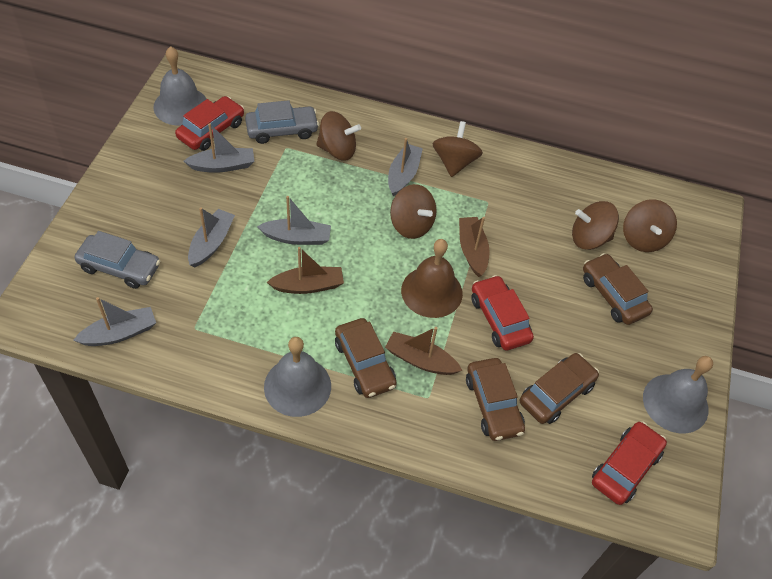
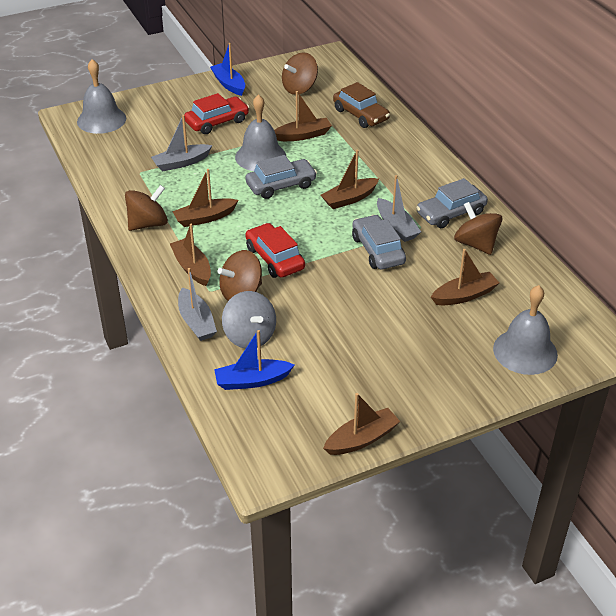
blue boat: none = 0 -> [210,43,245,96] [214,330,295,390] = 2
brown bell: [401,239,463,318] = 1 -> none = 0
brown boat: [266,247,344,294] [385,327,463,375] [459,217,490,277] = 3 -> [170,224,211,286] [172,169,239,227] [274,91,332,141] [321,150,379,209] [323,393,400,455] [431,249,499,305] = 6
brown car: [335,318,397,398] [466,358,525,441] [520,353,599,424] [583,253,653,325] = 4 -> [333,82,390,128] = 1
brown spinning top: [316,111,361,161] [390,184,437,239] [432,121,483,177] [572,201,619,250] [623,199,677,252] = 5 -> [125,185,168,231] [217,250,262,301] [282,52,318,95] [454,202,503,255] = 4
grey boat: [73,297,156,346] [184,123,255,173] [188,208,235,267] [257,196,331,245] [388,138,423,196] = 5 -> [151,115,213,172] [178,268,217,341] [377,175,421,242] = 3
grey car: [75,231,160,289] [245,100,319,144] = 2 -> [245,155,317,199] [352,215,406,269] [416,178,488,228] = 3
grey spinning top: none = 0 -> [222,291,276,349] = 1
red car: [175,96,244,151] [471,275,534,350] [592,421,667,505] = 3 -> [184,93,249,134] [245,223,305,278] = 2

